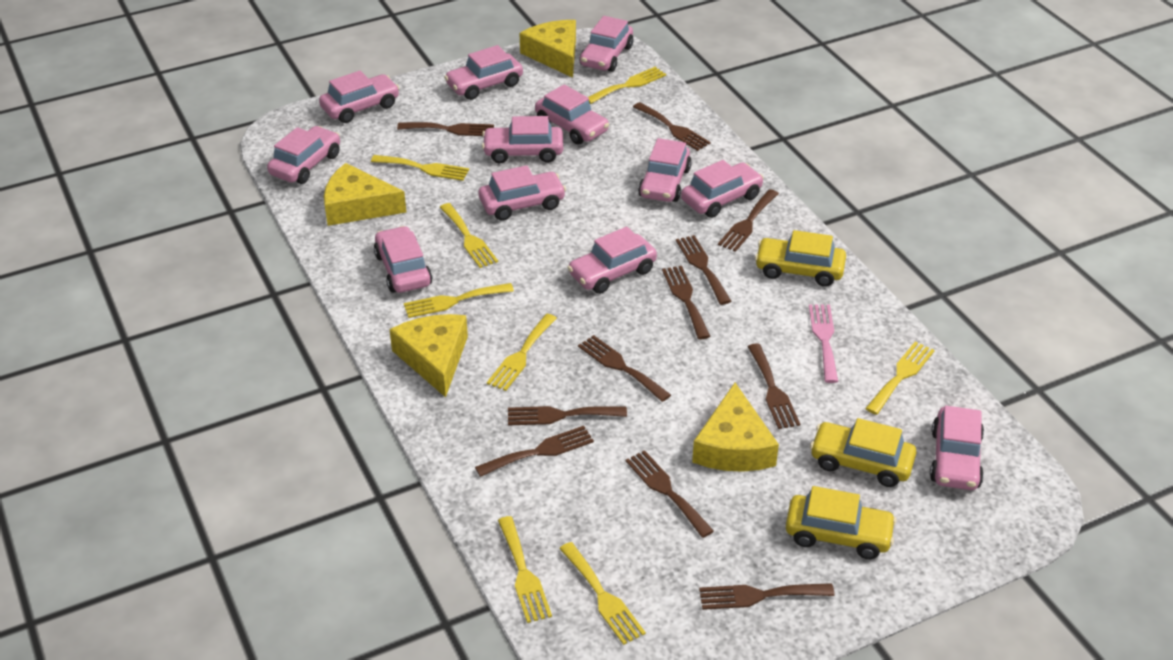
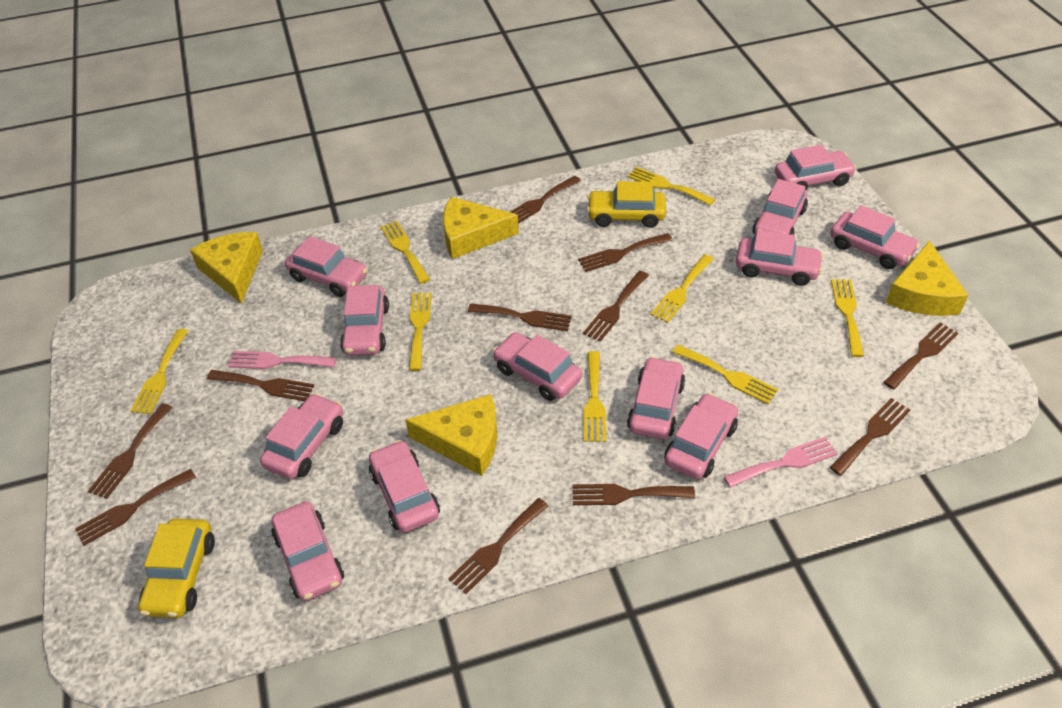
pink fork: [809,304,838,383] = 1 -> [228,351,336,369] [724,437,838,488] = 2
yellow car: [755,230,846,287] [785,486,897,559] [810,418,917,487] = 3 -> [138,518,215,618] [587,181,666,228] = 2

